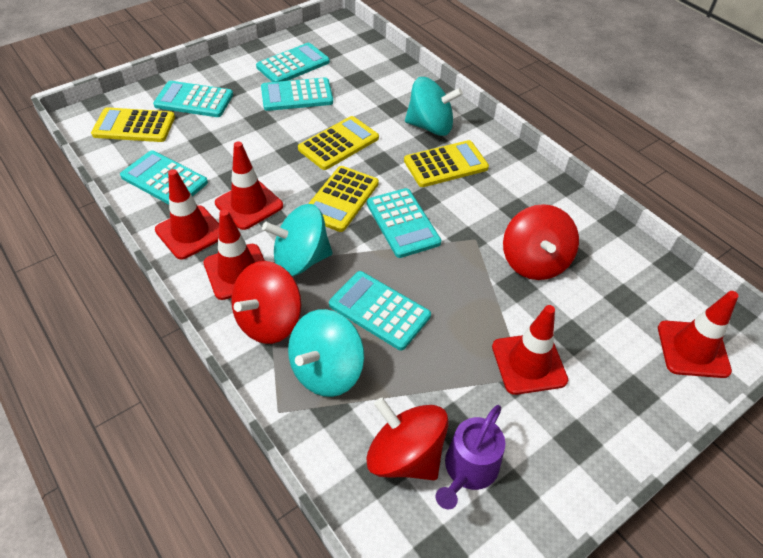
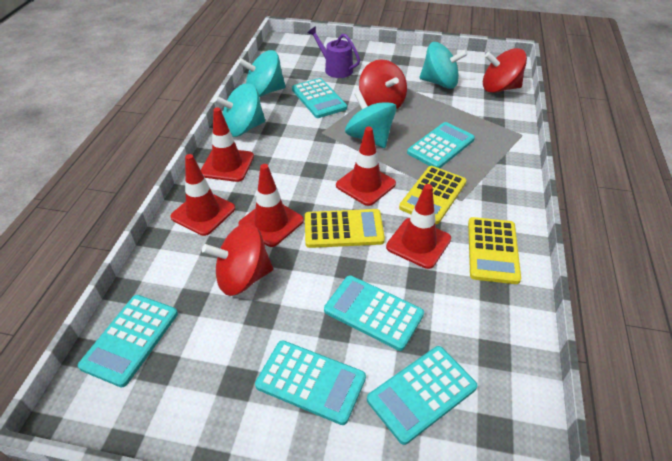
turquoise spinning top: [262,204,333,276] [288,309,364,397] [405,77,463,136] = 3 -> [214,83,265,137] [238,50,286,97] [345,91,396,148] [420,42,468,89] = 4
yellow calculator: [91,107,175,142] [298,116,379,170] [308,166,379,232] [404,140,489,187] = 4 -> [305,209,385,248] [399,166,467,224] [468,217,521,284] = 3

